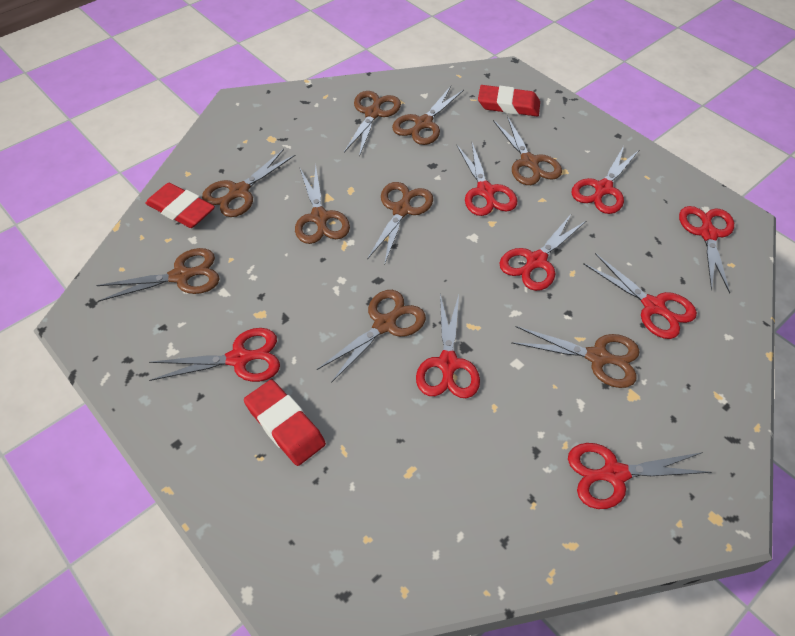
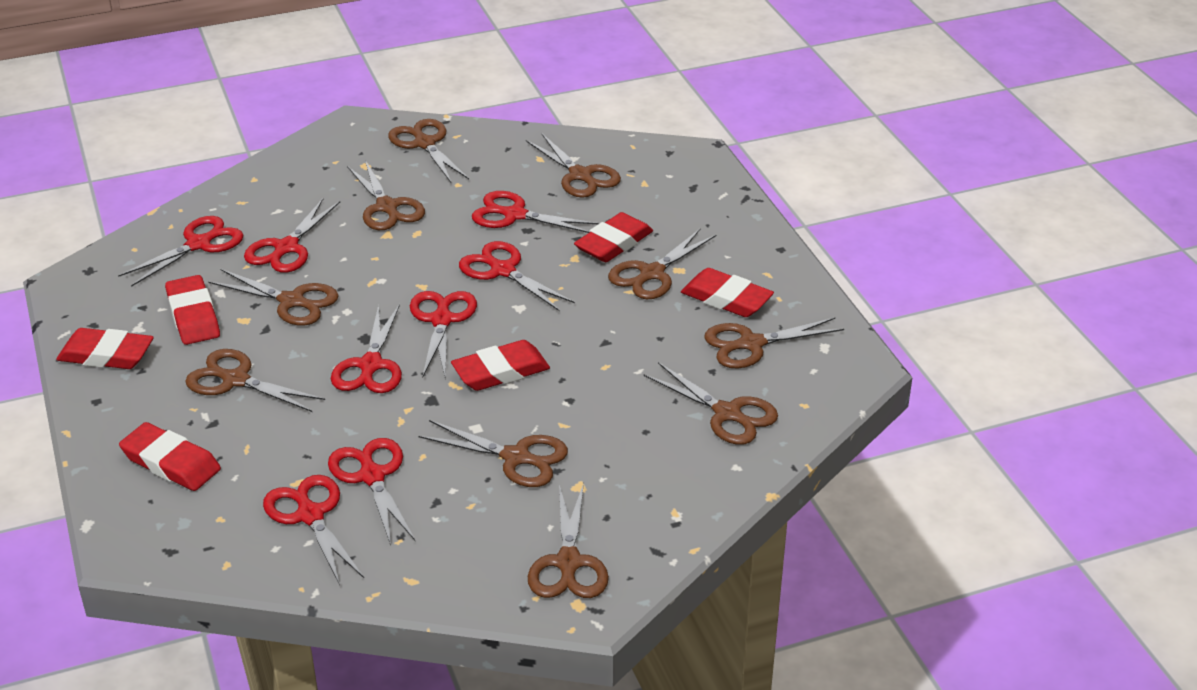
brown scissors: [96,248,220,302] [202,149,296,217] [295,165,350,244] [317,290,426,383] [344,91,401,157] [367,182,433,265] [392,86,464,145] [493,116,562,185] [511,326,639,388] = 9 -> [185,349,325,412] [209,269,339,326] [347,160,425,230] [388,119,469,182] [419,420,568,487] [526,133,621,198] [528,483,609,598] [608,229,717,299] [643,362,778,445] [704,318,844,368] = 10
red eraser: [145,183,215,228] [244,379,326,466] [478,85,540,116] = 3 -> [56,328,154,369] [119,422,221,491] [165,275,220,345] [451,340,550,391] [574,212,653,262] [681,268,774,317] = 6

